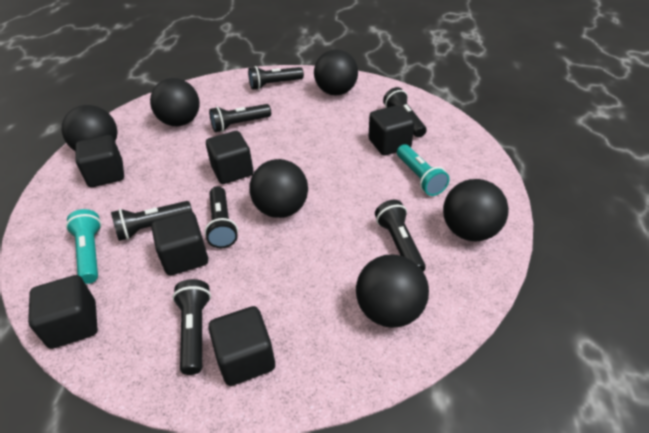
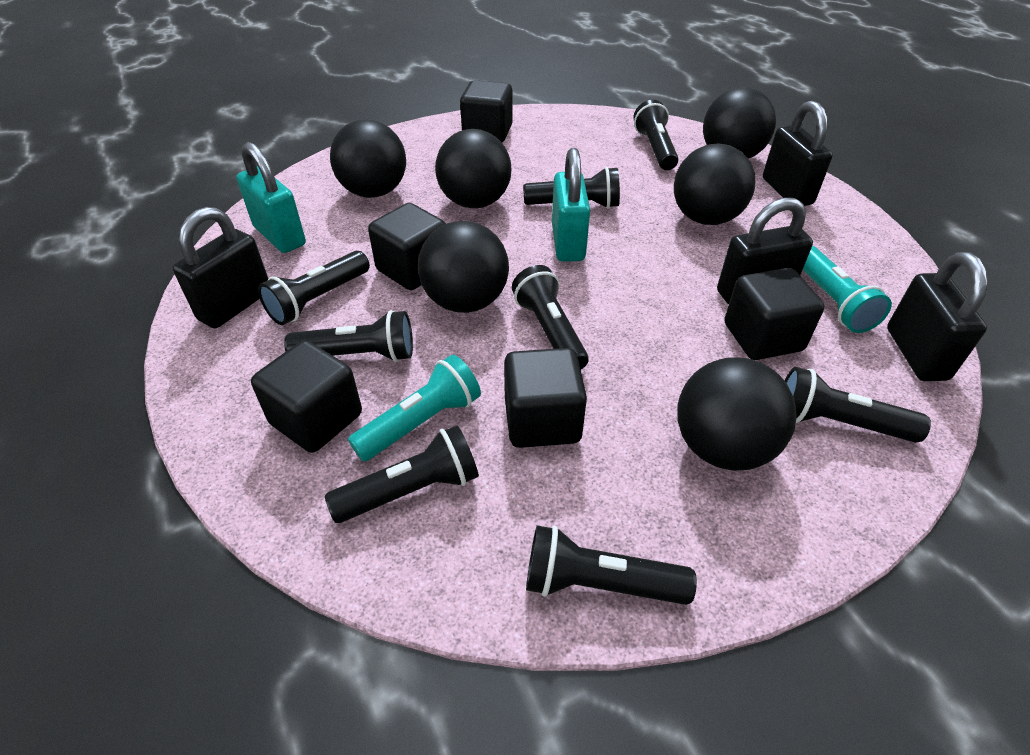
black cube: [28,275,98,349] [76,135,124,187] [151,211,208,276] [206,131,254,184] [208,306,275,386] [369,105,414,156] = 6 -> [251,340,362,453] [368,203,446,290] [460,80,513,142] [504,348,587,448] [724,268,824,360] = 5
black flashlight: [111,201,192,241] [172,279,211,375] [204,186,238,248] [209,104,271,132] [248,66,304,90] [375,200,426,271] [383,87,427,138] = 7 -> [258,251,370,325] [284,310,413,362] [325,425,479,523] [512,265,589,369] [523,167,620,208] [526,525,697,605] [633,100,679,170] [785,367,931,443] = 8
black padlock: none = 0 -> [173,207,268,328] [717,198,813,304] [763,101,833,206] [887,252,988,381] = 4
turquoise padlock: none = 0 -> [236,142,306,253] [552,148,590,262] = 2

